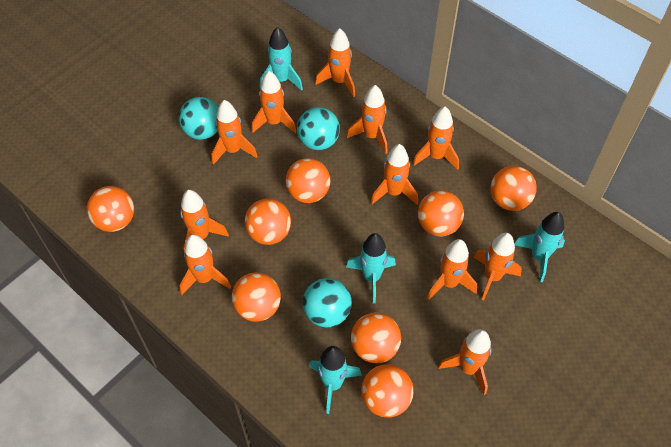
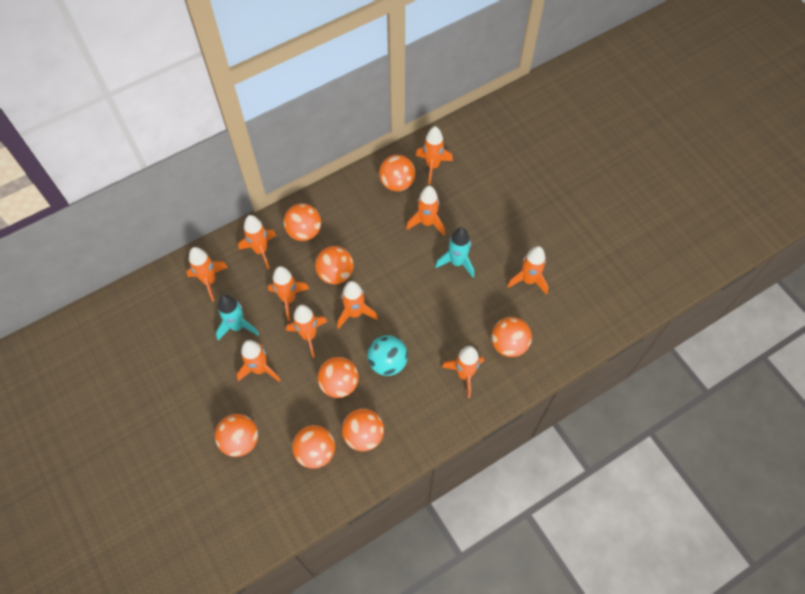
orange rocket: [179,234,231,295] [180,190,229,252] [212,100,258,165] [251,71,296,133] [315,28,355,97] [347,85,388,154] [371,144,418,205] [413,107,459,170] [427,239,477,300] [438,329,492,395] [473,233,522,301] = 11 -> [186,247,228,302] [237,340,280,382] [238,215,276,269] [268,266,309,321] [286,305,327,358] [337,281,378,329] [406,186,445,236] [416,126,453,184] [442,346,484,398] [507,246,548,295] = 10
turquoise ball: [179,97,218,140] [297,107,340,150] [303,278,352,327] = 3 -> [367,335,408,376] = 1
turquoise rocket: [259,27,303,91] [309,346,362,414] [346,233,396,303] [514,212,565,282] = 4 -> [216,295,259,340] [435,227,474,277] = 2

